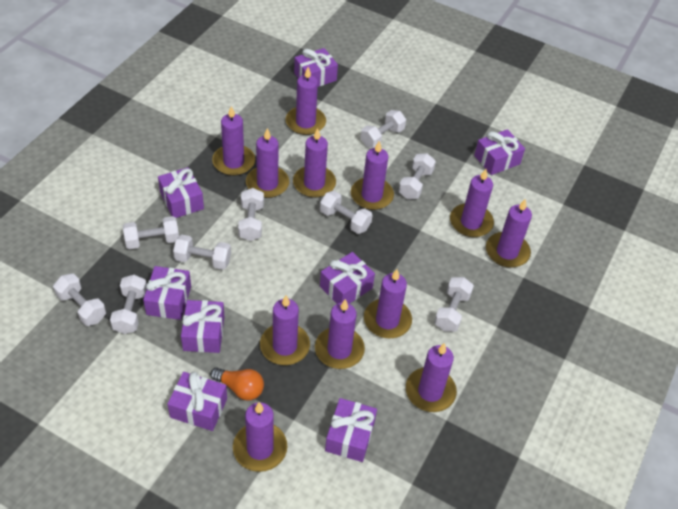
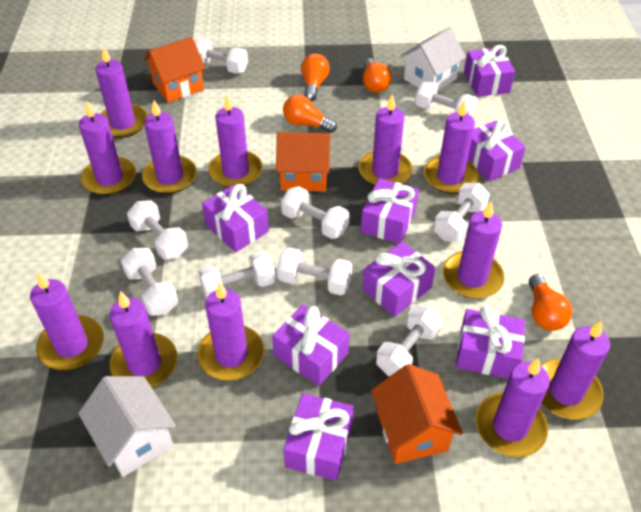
orange house: none = 0 -> [144,37,205,103] [276,132,331,192] [371,364,463,464] = 3
orange light bulb: [210,367,264,400] = 1 -> [283,95,337,133] [301,54,330,101] [363,58,392,92] [529,274,572,331] = 4
white house: none = 0 -> [78,376,176,477] [401,27,466,92] = 2

